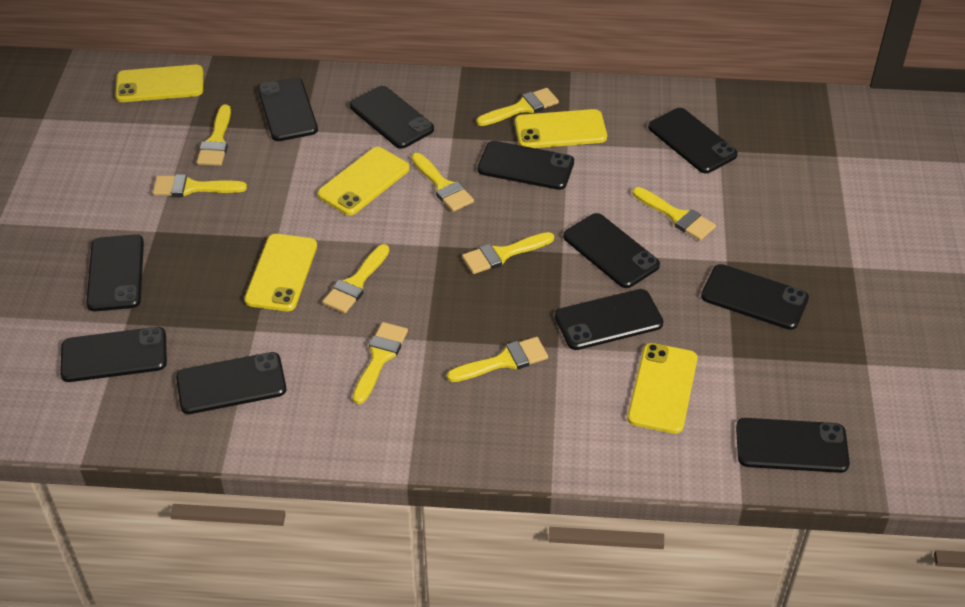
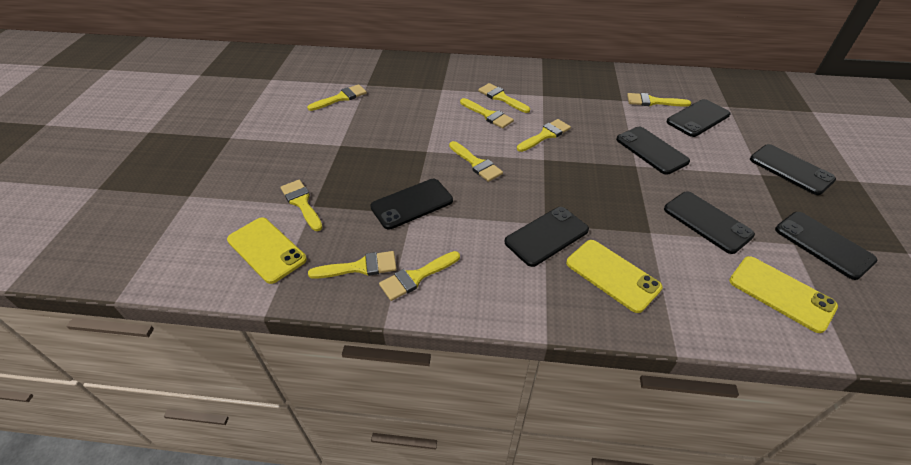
black phone: [60,327,167,382] [86,234,144,311] [176,352,286,414] [258,77,318,141] [350,86,434,149] [478,141,574,190] [555,289,664,350] [563,213,660,288] [648,108,738,173] [701,264,809,330] [736,418,850,473] = 11 -> [370,179,453,230] [505,207,589,267] [616,127,690,175] [664,191,755,254] [667,99,730,137] [750,144,836,195] [775,212,877,280] = 7
yellow phone: [115,65,203,102] [244,234,317,311] [318,147,410,215] [515,109,607,148] [627,343,698,434] = 5 -> [227,217,307,284] [566,240,663,313] [729,256,838,333] = 3

